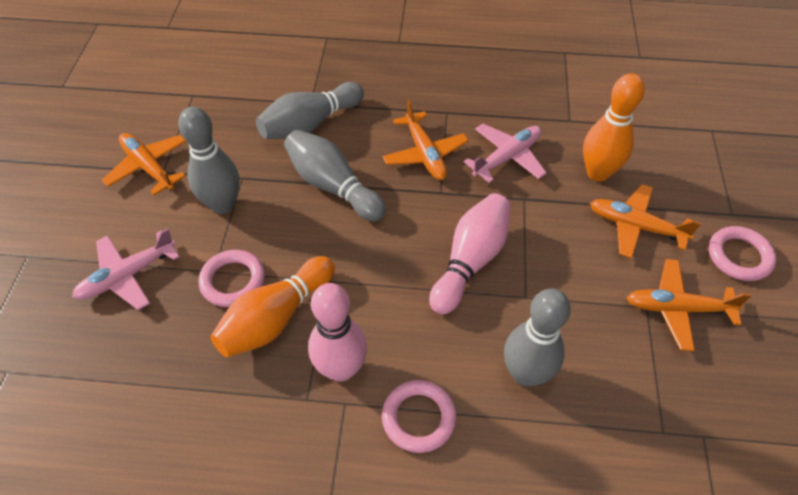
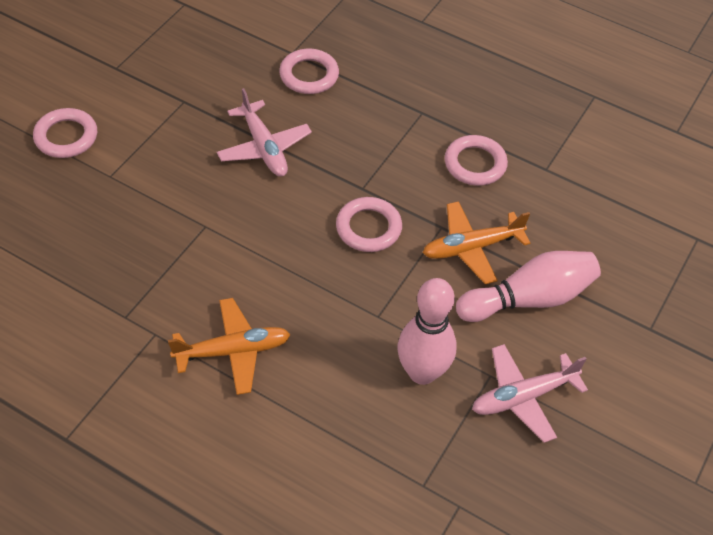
grey bowling pin: [178,107,240,214] [256,82,364,139] [284,130,386,222] [504,288,571,387] = 4 -> none = 0
orange bowling pin: [210,256,335,357] [583,73,645,182] = 2 -> none = 0
orange plane: [102,133,186,195] [383,100,469,180] [590,184,701,258] [627,259,751,351] = 4 -> [168,298,291,395] [423,201,530,284] = 2
pink ring: [199,250,265,307] [382,380,456,453] [709,226,776,281] = 3 -> [33,108,97,158] [279,49,339,94] [336,197,402,252] [445,135,508,186] = 4

